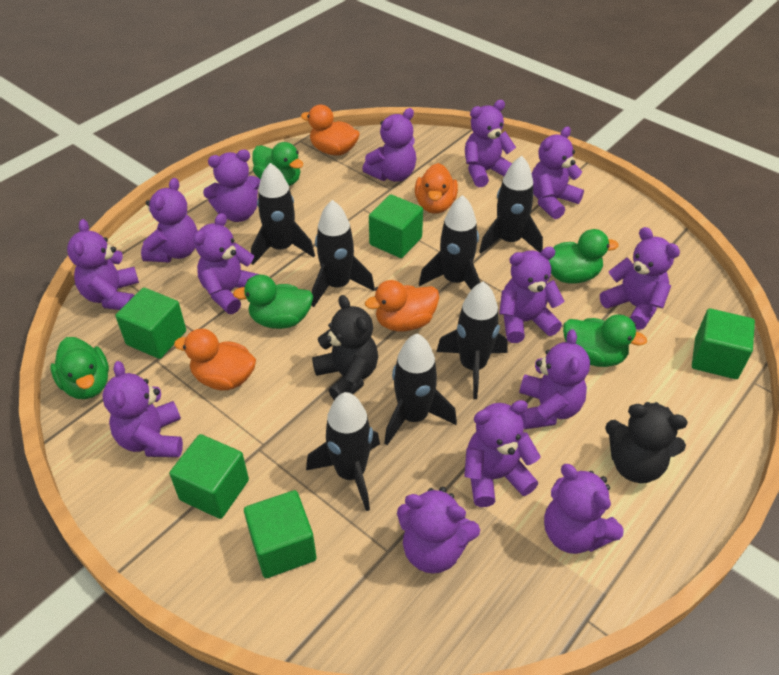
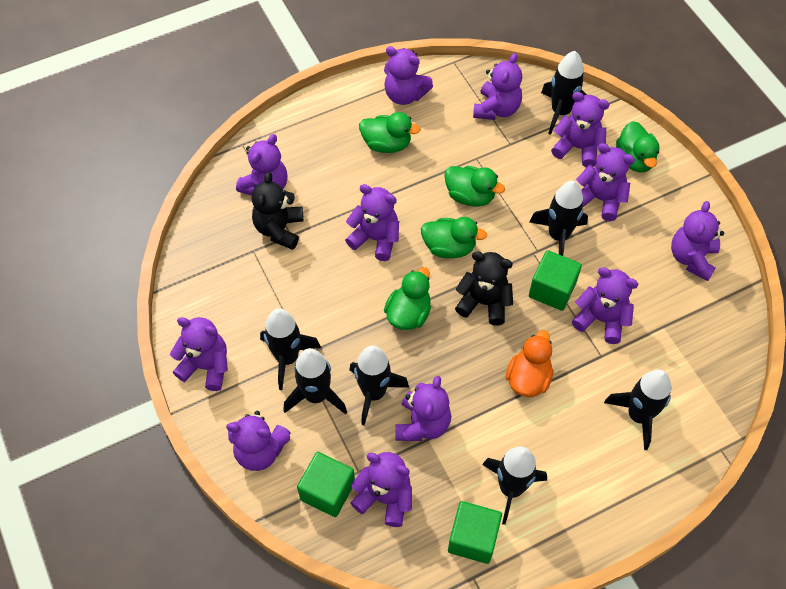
green cube: [115,288,186,359] [169,434,249,519] [244,490,316,578] [369,194,423,258] [692,308,755,379] = 5 -> [297,452,355,517] [448,501,502,564] [529,250,582,311] = 3
orange duck: [174,329,256,391] [301,105,360,156] [365,280,439,332] [415,163,458,214] = 4 -> [506,330,553,397] = 1
purple teddy bear: [67,219,139,310] [102,361,183,457] [141,178,198,262] [193,213,260,314] [203,149,261,222] [362,108,416,182] [397,487,480,574] [464,400,541,507] [465,100,516,187] [499,247,564,343] [519,329,590,429] [532,127,584,219] [544,464,624,554] [600,227,680,330] = 14 -> [170,317,228,391] [226,411,291,471] [236,134,288,196] [345,184,399,261] [351,452,412,527] [384,46,433,105] [395,376,451,441] [473,53,522,120] [551,92,610,167] [572,267,638,344] [576,143,635,221] [671,201,724,281] = 12

